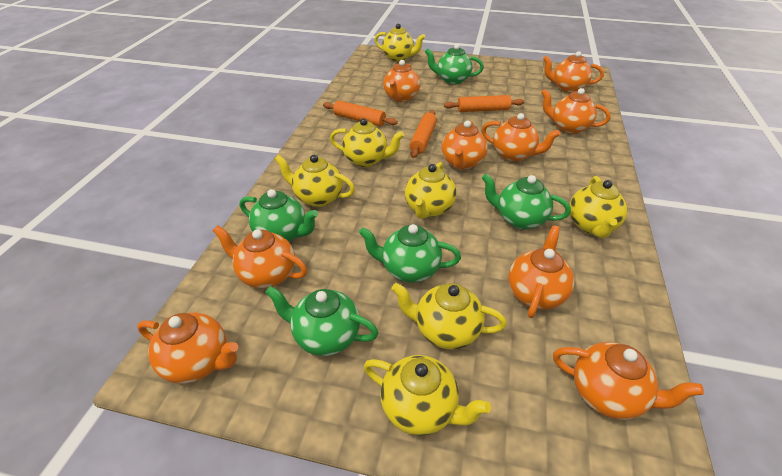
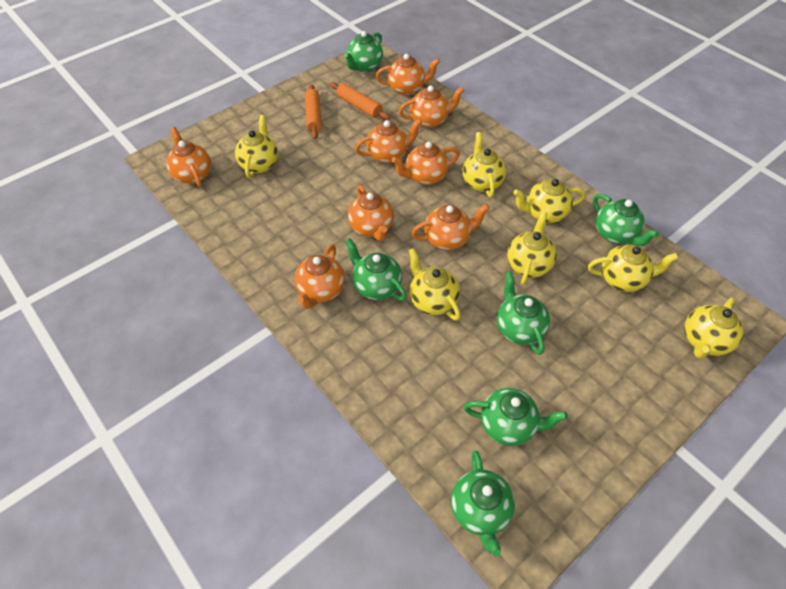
green teapot: [240,189,318,242] [265,286,378,356] [359,224,461,283] [425,44,484,85] [482,174,571,229] = 5 -> [344,31,383,72] [345,238,407,301] [451,450,515,556] [464,388,568,446] [497,272,550,355] [593,194,659,246] = 6
orange rolling pin: [323,100,398,126] [409,110,437,158] [444,95,524,112] = 3 -> [305,84,322,139] [330,82,390,120] = 2
orange teapot: [137,313,238,383] [213,225,307,288] [383,60,420,102] [441,120,488,170] [482,113,560,162] [508,225,574,318] [541,88,611,134] [543,51,604,93] [553,342,704,420] = 9 -> [166,127,211,187] [295,244,345,309] [348,185,394,241] [355,119,422,163] [376,54,440,95] [392,142,460,185] [398,86,464,128] [411,204,489,250] = 8

